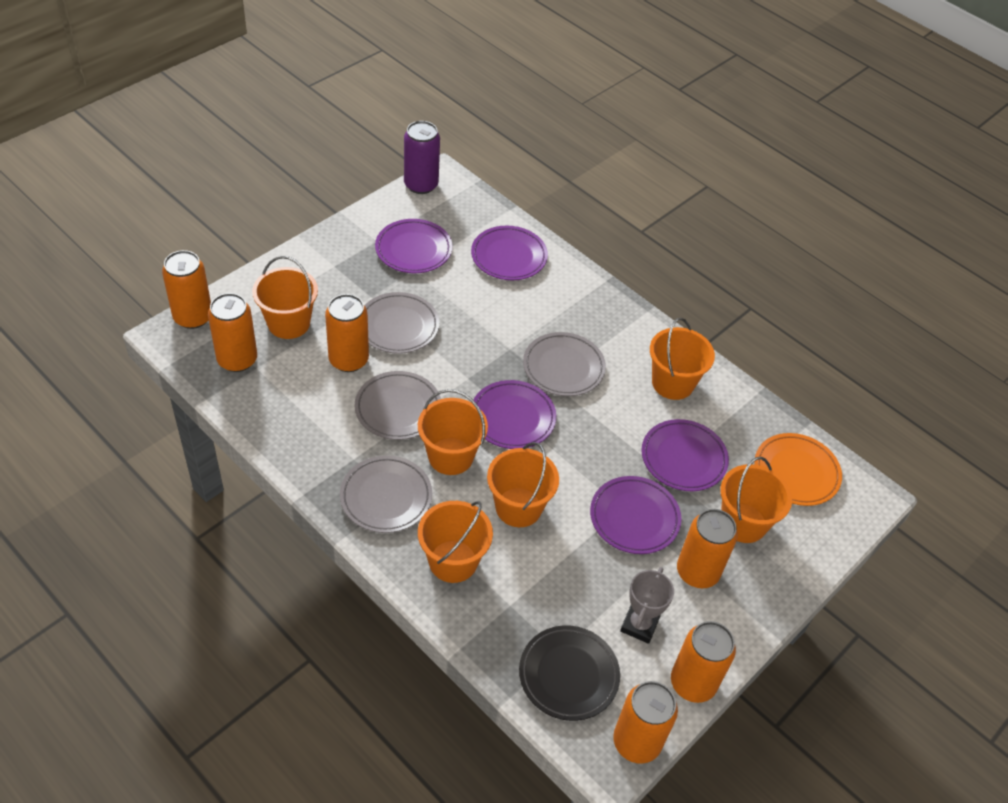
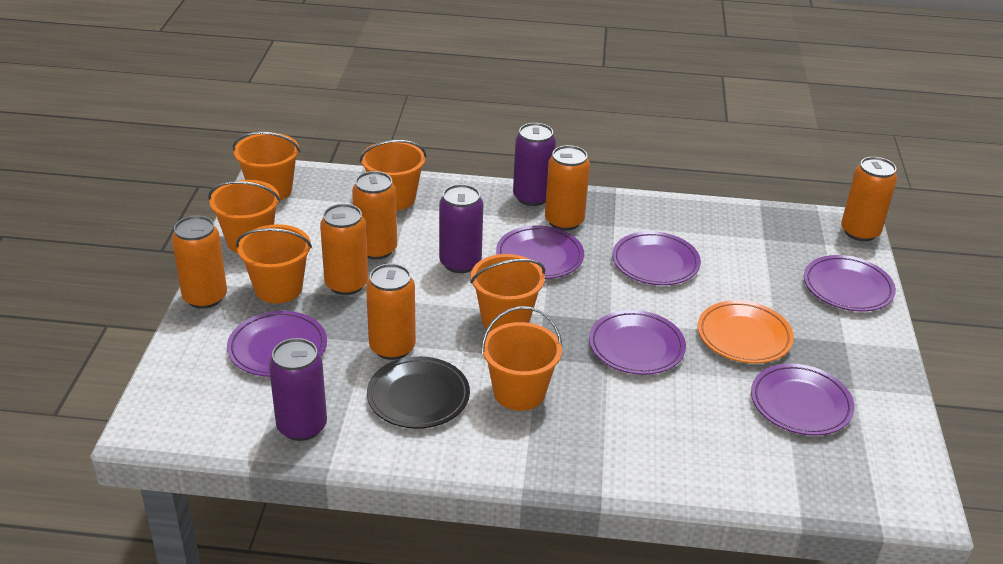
grey plate: [340,455,432,533] [355,371,441,440] [364,292,439,354] [523,332,606,396] = 4 -> none = 0
grey trophy: [620,567,674,644] = 1 -> none = 0
purple can: [404,121,440,194] = 1 -> [269,338,327,441] [439,184,483,273] [513,123,556,206] = 3
purple plate: [375,219,452,273] [471,226,548,280] [473,380,556,449] [590,476,681,554] [641,419,729,491] = 5 -> [227,311,327,377] [496,225,584,279] [589,310,686,375] [612,231,701,285] [751,363,855,436] [804,255,896,312] = 6

